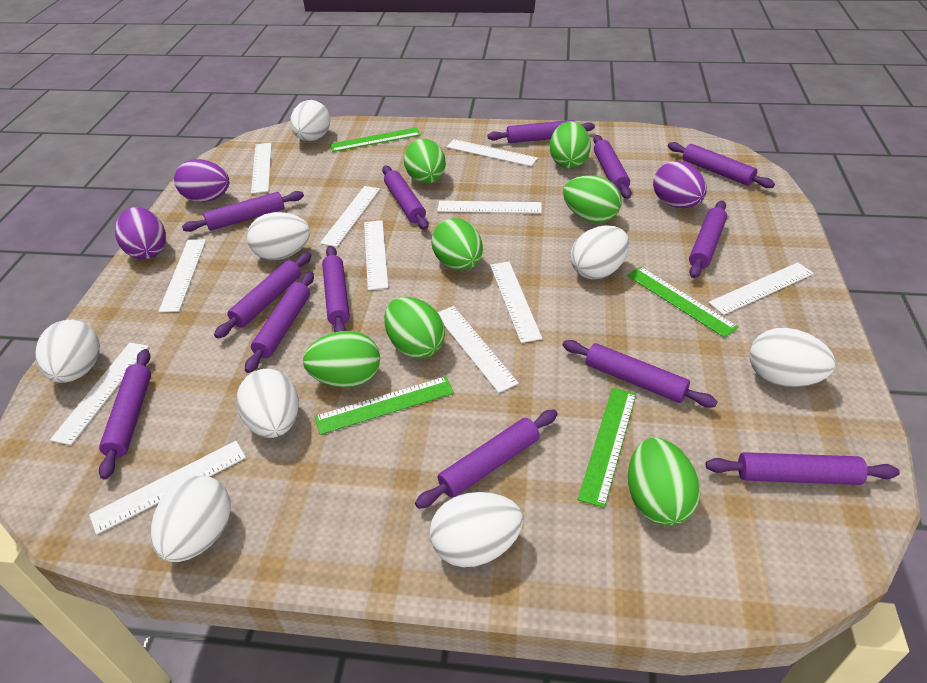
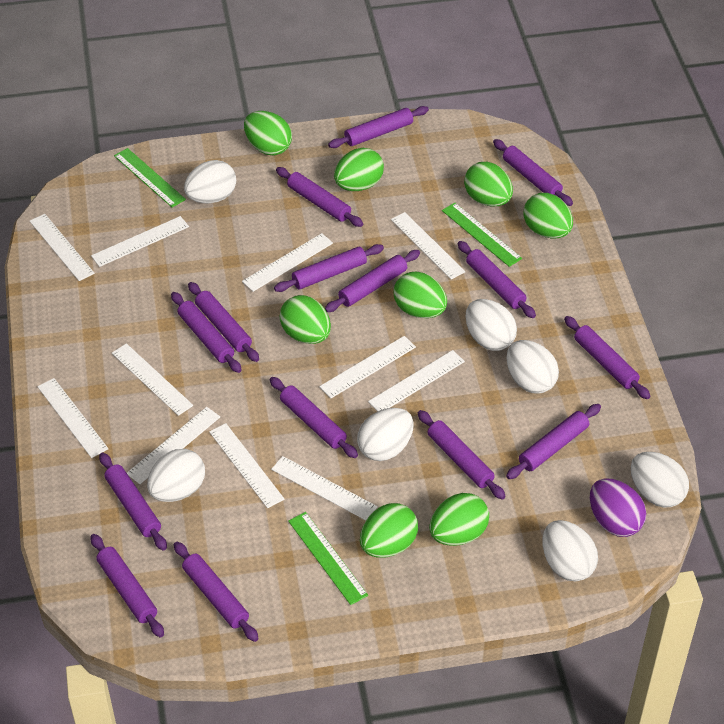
green egg: [303,331,380,388] [384,297,445,359] [404,139,446,184] [431,218,483,270] [550,121,591,168] [563,175,622,223] [628,438,700,525] = 7 -> [244,111,292,155] [279,295,331,344] [334,148,384,191] [360,503,418,558] [393,271,447,318] [429,493,489,546] [464,162,513,207] [524,193,573,239] = 8
green ruler: [315,376,454,435] [330,127,421,152] [578,388,636,508] [627,267,738,338] = 4 -> [114,148,186,207] [288,512,368,605] [442,203,522,267] = 3
purple egg: [115,207,166,259] [174,159,229,202] [653,161,707,208] = 3 -> [590,478,646,537] = 1
purple rolling pin: [99,349,151,480] [182,191,304,232] [214,252,311,339] [245,272,314,373] [322,246,350,332] [382,166,429,230] [415,409,558,509] [487,120,595,143] [563,340,718,408] [593,135,631,199] [668,142,775,188] [689,200,727,278] [706,452,900,485] = 13 -> [90,534,164,637] [99,453,167,551] [171,292,242,373] [174,542,259,642] [188,282,259,362] [270,377,358,458] [274,244,384,292] [276,167,363,227] [325,250,420,312] [328,106,429,148] [418,410,506,500] [458,241,536,318] [493,139,573,206] [506,404,601,479] [564,316,651,399] = 15
white egg: [35,320,100,383] [151,475,231,562] [236,369,299,438] [247,212,310,260] [290,100,331,141] [430,492,523,567] [571,225,629,279] [750,328,835,387] = 8 -> [147,449,205,502] [184,160,236,203] [357,408,414,461] [465,299,517,351] [506,340,559,393] [542,520,598,581] [631,452,689,508] = 7

